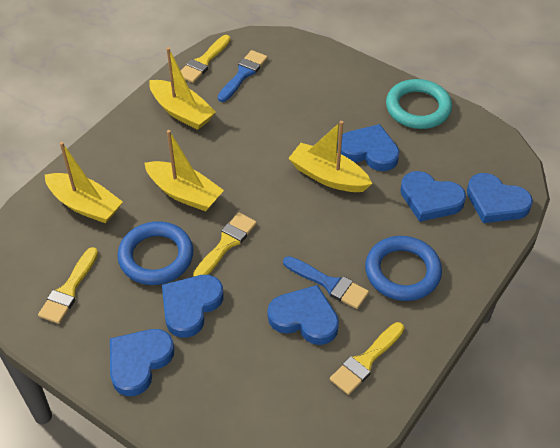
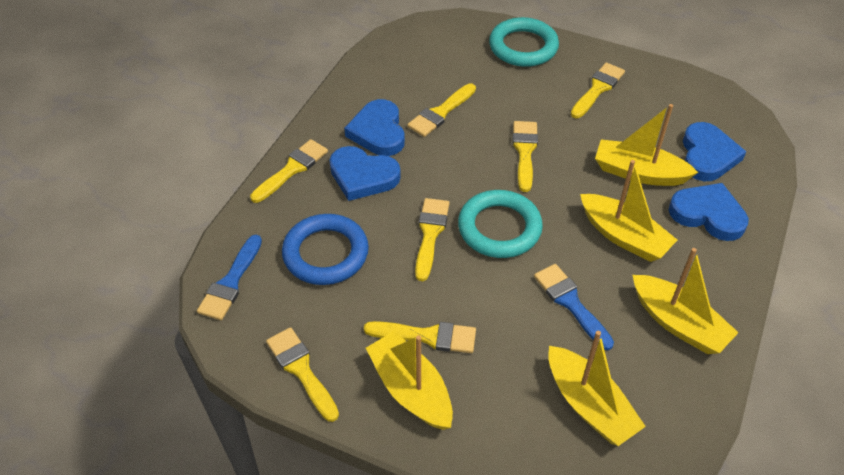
blue heart: [110,329,174,396] [162,275,224,338] [267,285,339,345] [337,124,400,171] [400,171,466,222] [467,173,533,223] = 6 -> [329,146,401,201] [344,99,405,156] [669,183,749,241] [683,122,746,181] = 4
blue ring: [117,221,193,285] [365,236,442,301] = 2 -> [282,214,369,285] = 1
turquoise ring: [386,79,452,129] = 1 -> [458,190,543,258] [489,17,559,67] = 2
yellow boat: [45,142,123,223] [145,130,224,211] [149,47,216,130] [288,121,372,192] = 4 -> [366,331,453,430] [548,331,646,446] [580,160,677,262] [595,104,698,186] [632,248,739,354] = 5
yellow brush: [38,247,98,324] [181,35,230,83] [193,213,257,277] [330,322,404,395] = 4 -> [250,139,328,203] [266,327,339,422] [364,321,476,353] [407,83,476,137] [415,198,450,281] [513,121,538,192] [571,63,625,118] = 7

